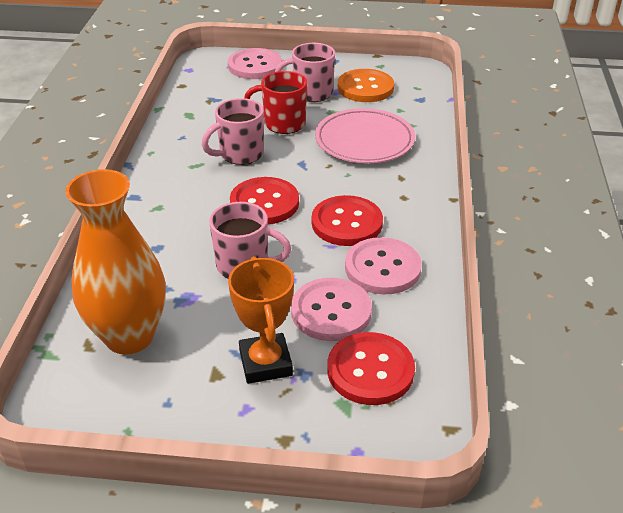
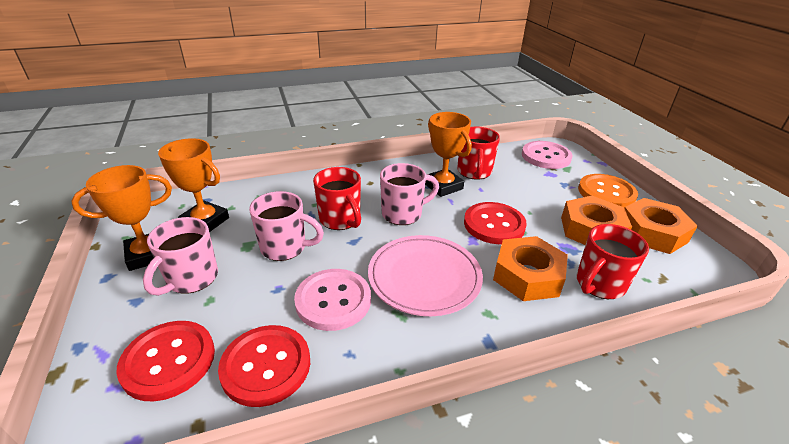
orange nut: none = 0 -> [493,236,568,301] [561,196,632,245] [624,198,697,254] = 3
orange trophy: [228,256,294,384] = 1 -> [71,165,172,271] [158,138,229,232] [425,112,472,197] = 3
orange vase: [65,169,166,355] = 1 -> none = 0
pink button: [228,48,282,79] [291,278,372,341] [345,237,422,294] = 3 -> [294,269,371,331] [522,141,573,169] = 2
red mug: [244,71,307,134] = 1 -> [313,167,361,230] [457,127,500,180] [576,224,649,299] = 3

